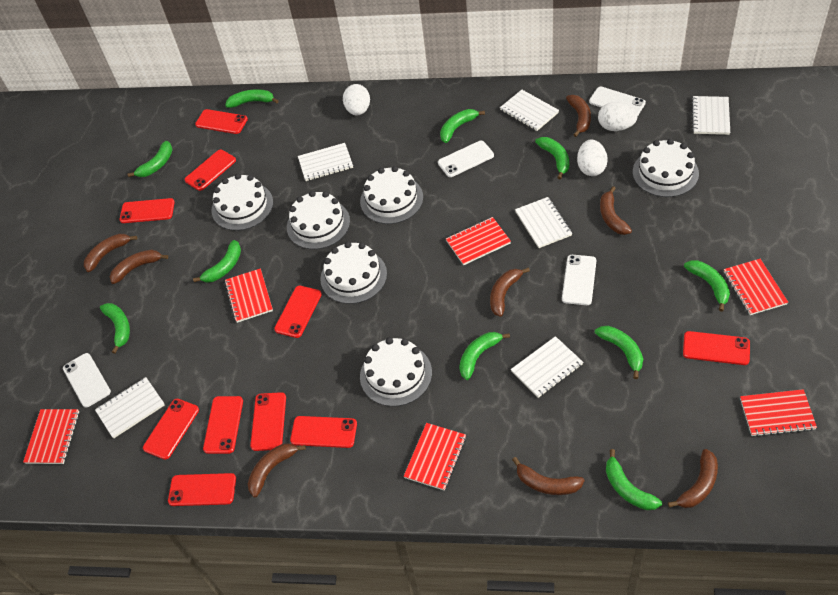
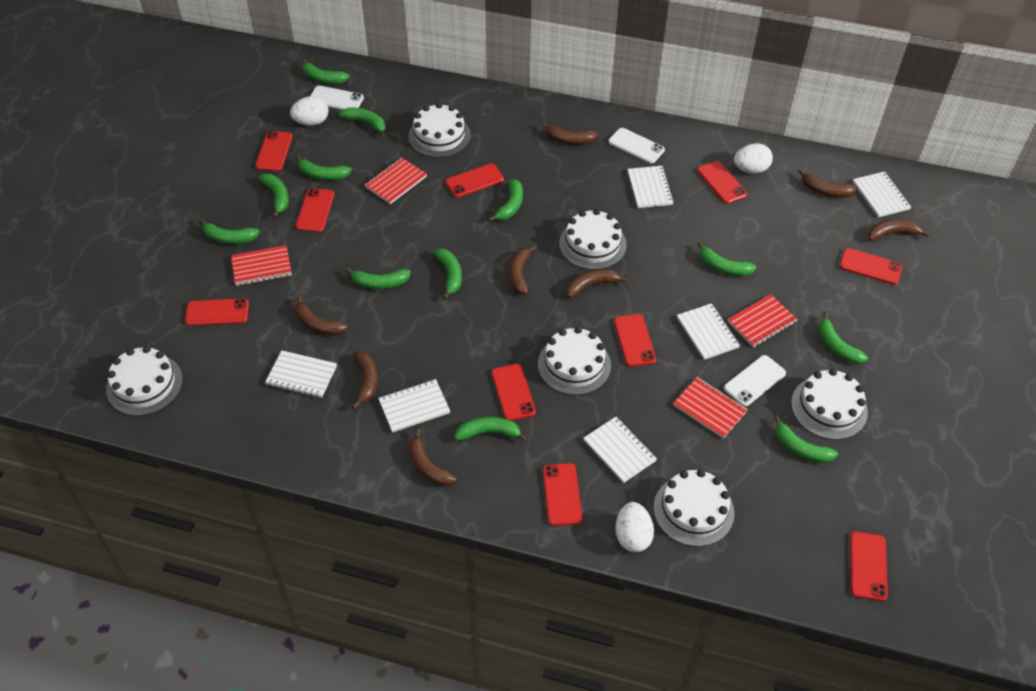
green banana: [100,303,130,354] [127,141,173,177] [193,240,241,283] [225,89,279,108] [440,109,485,143] [459,332,510,380] [535,137,569,179] [595,326,643,379] [606,449,662,510] [684,260,730,312] = 10 -> [200,219,260,244] [259,174,289,218] [296,155,352,180] [302,59,350,84] [339,107,386,137] [346,268,411,289] [434,248,462,299] [455,417,527,441] [488,179,523,221] [697,241,757,276] [774,415,838,463] [819,312,868,364] = 12
red notebook: [23,409,79,464] [225,268,273,323] [404,423,466,491] [446,217,511,265] [724,259,788,315] [740,389,817,437] = 6 -> [231,245,292,286] [365,157,427,204] [673,377,748,438] [728,294,798,347] = 4
white phone: [63,353,111,408] [438,141,494,177] [562,255,596,305] [589,87,646,116] = 4 -> [310,85,364,110] [608,128,665,163] [724,355,786,406] = 3

